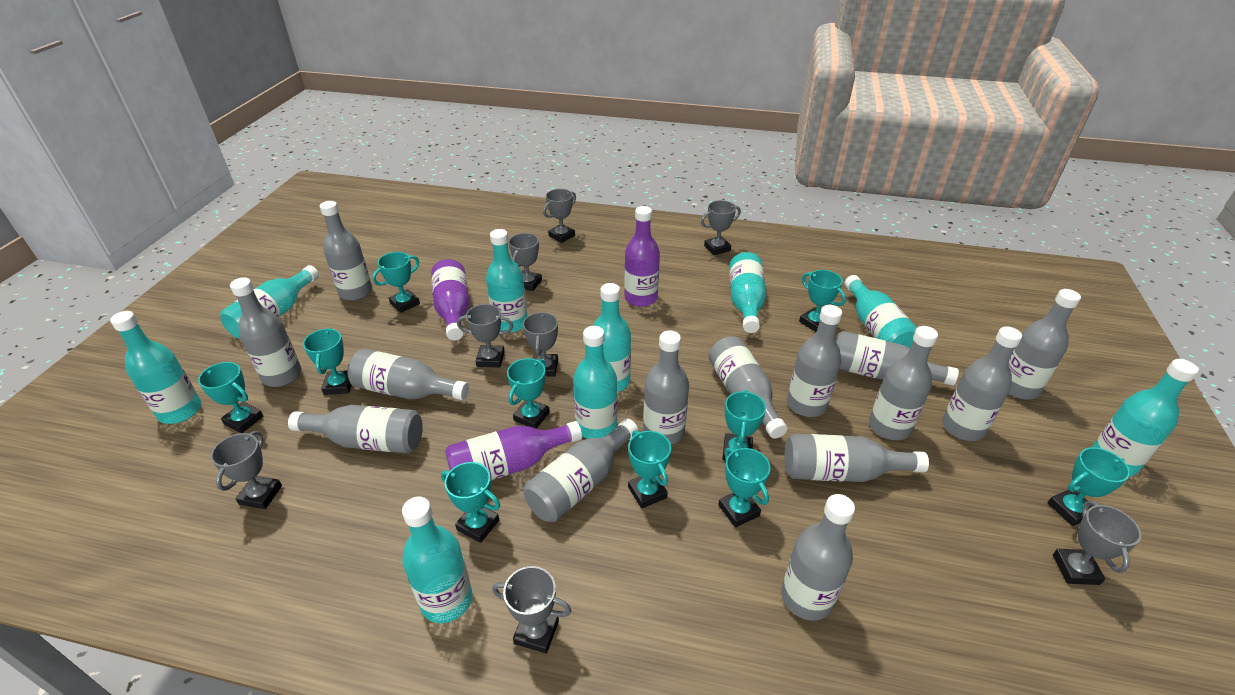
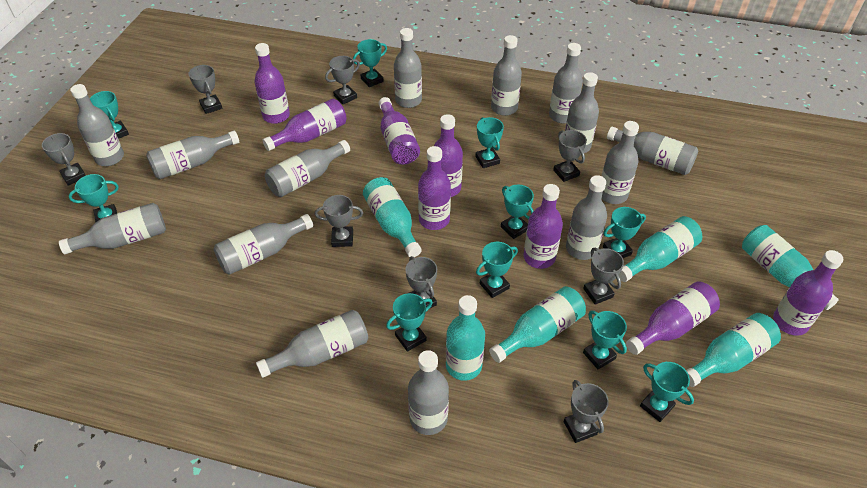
purple bottle: [431,259,469,340] [445,421,582,480] [624,206,660,307] = 3 -> [254,43,290,124] [263,99,346,151] [379,97,420,165] [418,146,451,230] [434,114,463,197] [523,184,563,269] [626,281,720,355] [773,250,843,336] = 8
turquoise bottle: [110,311,201,424] [220,265,319,339] [402,497,472,623] [486,229,528,333] [573,326,618,439] [593,283,631,392] [729,252,766,333] [844,275,917,348] [1092,359,1199,476] = 9 -> [363,177,422,257] [446,295,485,381] [489,286,586,363] [619,216,703,282] [686,313,781,387] [742,225,839,310] = 6

